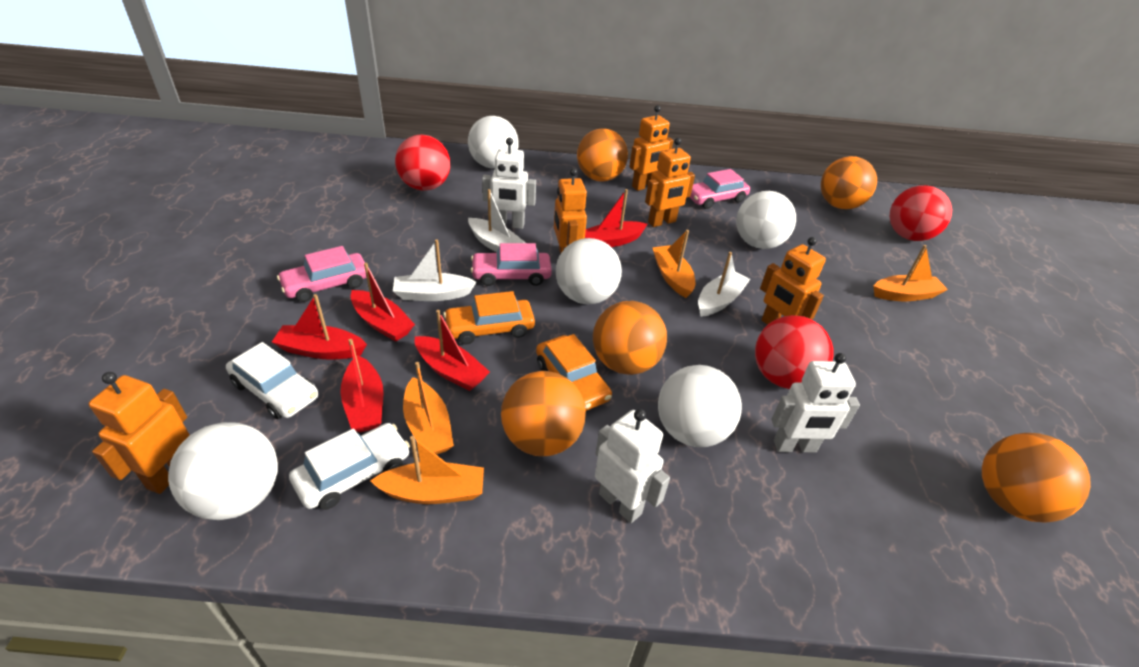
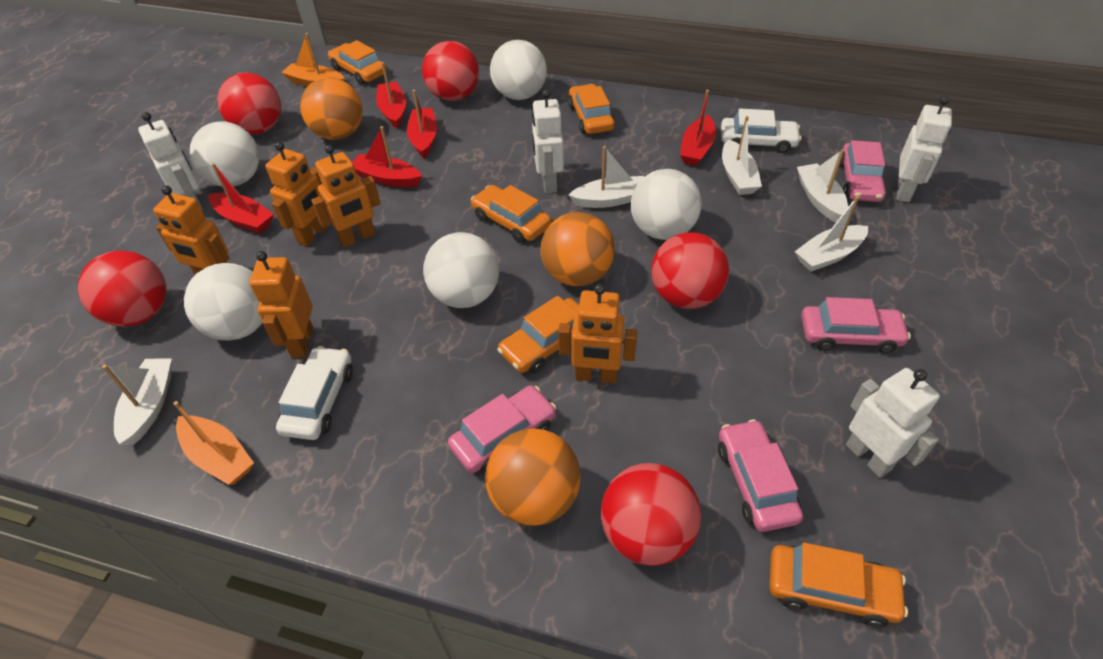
orange ball: [501,371,586,456] [577,128,628,181] [593,301,667,375] [821,156,877,209] [982,433,1091,523] = 5 -> [300,77,363,140] [485,428,581,526] [541,212,615,286] = 3
orange boat: [370,436,484,504] [403,362,454,455] [652,230,695,298] [873,245,948,301] = 4 -> [173,401,254,485] [282,33,344,87] = 2
orange car: [443,291,535,345] [536,334,612,411] = 2 -> [328,40,387,85] [471,185,551,243] [497,296,579,374] [568,84,615,134] [770,542,908,627] = 5
pink car: [277,246,367,302] [471,243,552,286] [689,169,750,209] = 3 -> [448,385,556,473] [718,419,803,532] [801,297,911,354] [839,140,887,202] = 4
red ball: [395,135,451,191] [755,315,834,389] [890,185,952,241] = 3 -> [78,251,166,327] [217,73,281,134] [422,41,479,101] [601,463,701,566] [651,232,729,309] = 5
white boat: [393,239,476,301] [468,189,526,252] [698,252,750,317] = 3 -> [102,359,172,445] [569,146,644,208] [722,116,762,195] [795,196,868,272] [797,149,848,222] = 5
white robot: [482,138,536,229] [595,409,670,523] [772,353,860,453] = 3 -> [138,112,203,210] [532,90,564,193] [846,368,940,478] [897,96,952,202] = 4

